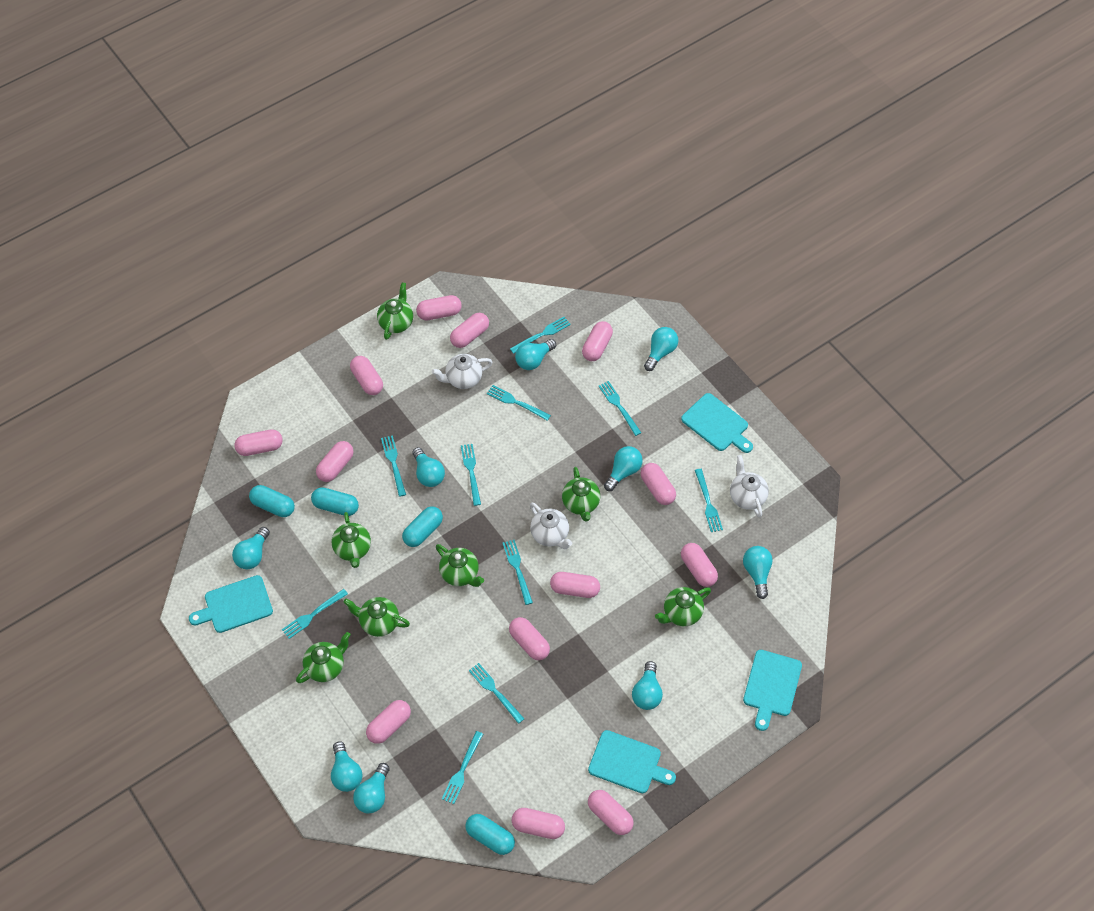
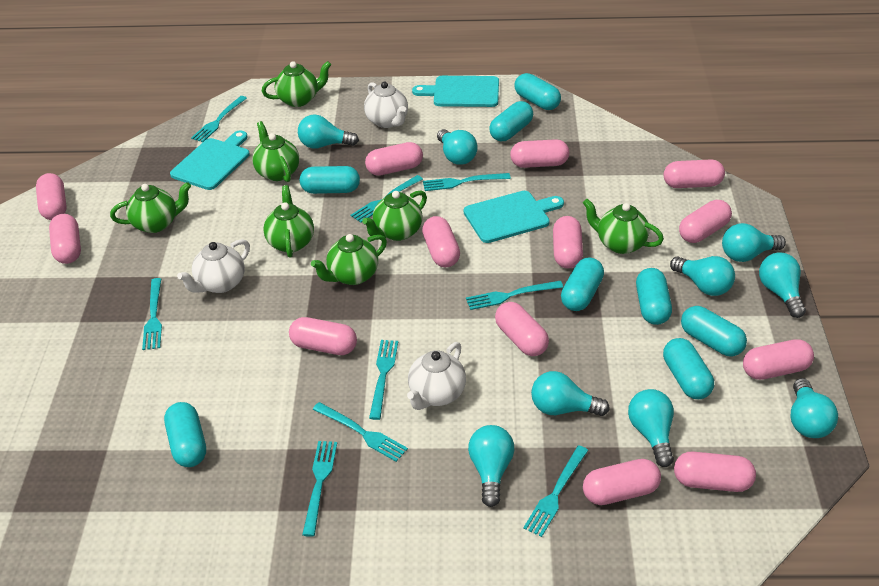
turquoise capsule: [249,485,295,517] [311,487,359,516] [402,506,443,547] [465,814,515,855] = 4 -> [164,402,206,467] [300,166,360,194] [489,101,533,141] [515,73,561,110] [561,257,604,311] [636,268,672,325] [663,338,714,399] [681,306,747,357] = 8
turquoise cutting board: [189,575,273,633] [588,730,676,793] [681,393,753,453] [743,650,802,731] = 4 -> [170,130,250,190] [412,76,499,107] [464,191,564,243] = 3
turquoise fork: [282,589,348,639] [381,435,406,497] [442,731,483,804] [461,444,481,506] [469,663,524,724] [487,385,551,421] [503,540,533,605] [510,317,571,354] [599,381,641,436] [695,469,723,532] = 10 -> [142,278,162,350] [191,96,247,142] [302,441,337,537] [313,402,408,462] [350,175,423,223] [369,340,398,420] [423,173,511,191] [466,281,563,310] [523,445,588,537] = 9

